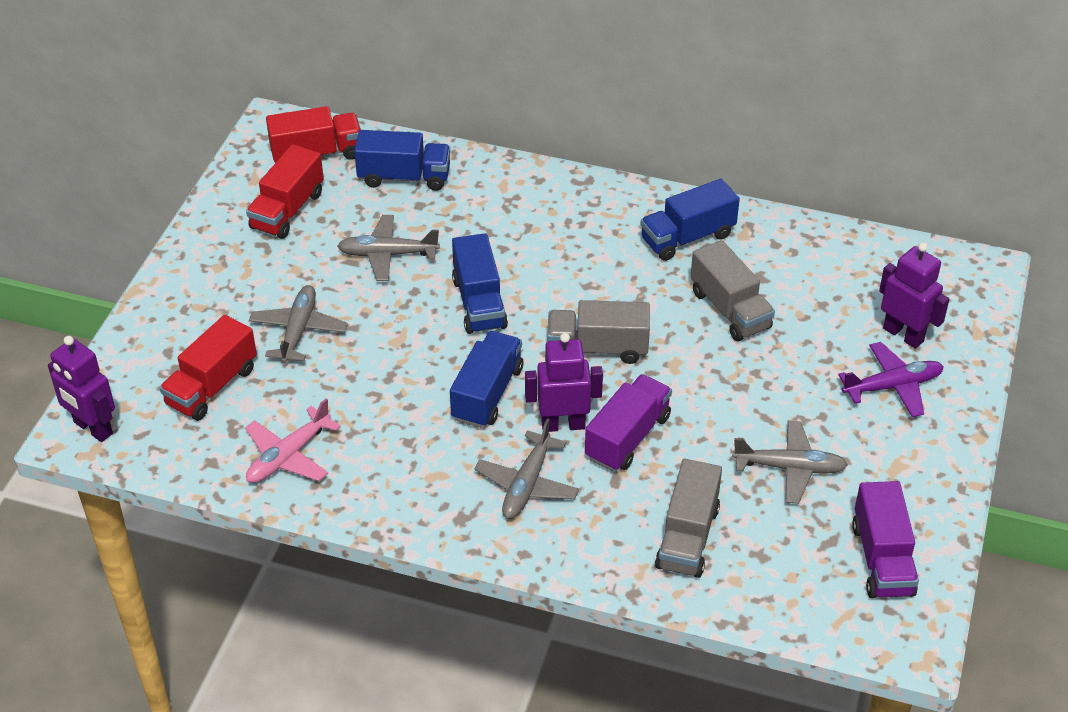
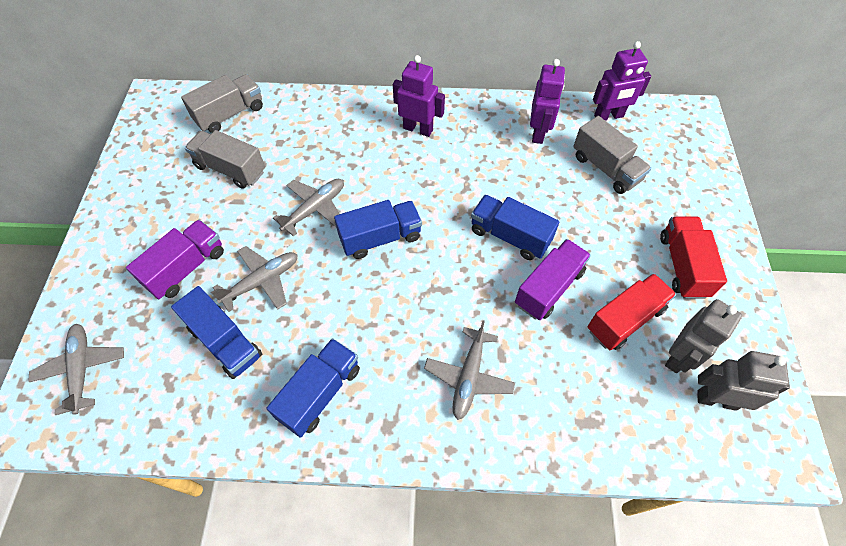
grey robot: none = 0 -> [665,299,742,373] [697,351,790,411] = 2
pink plane: [245,399,341,483] = 1 -> none = 0
purple plane: [838,342,944,417] = 1 -> none = 0
red truck: [159,315,257,421] [246,144,324,239] [266,106,361,163] = 3 -> [587,273,676,350] [660,216,727,299] = 2

